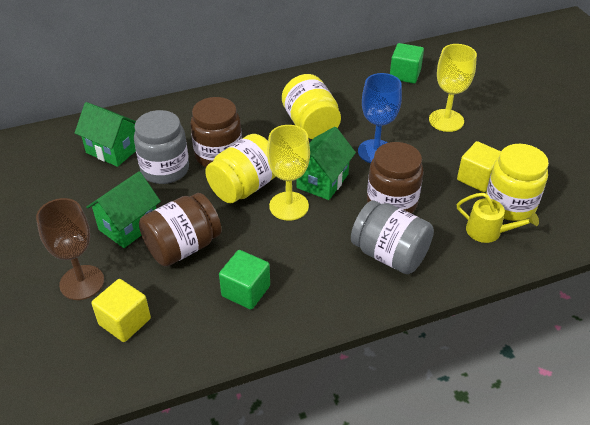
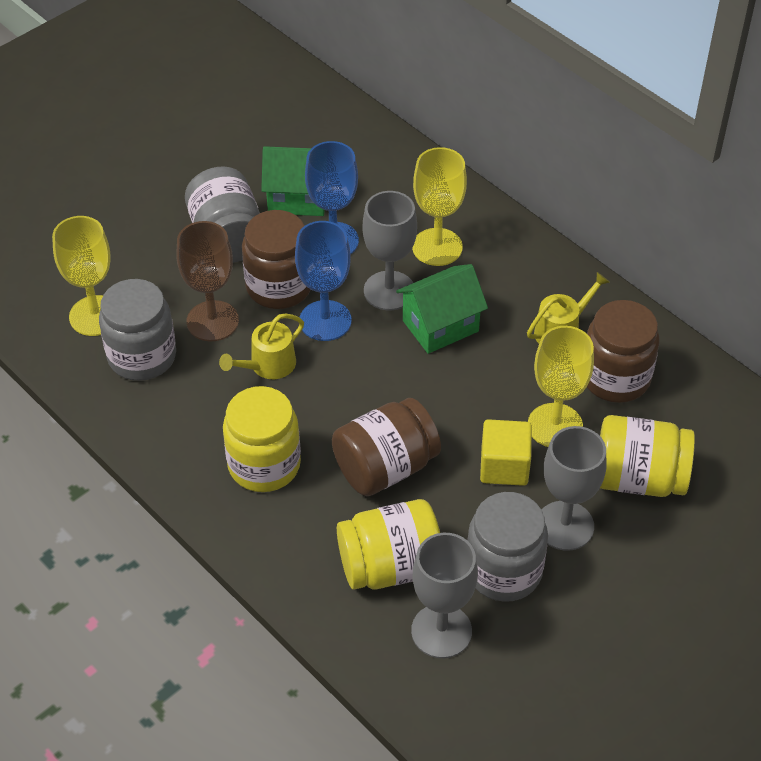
blue goblet: [358,73,402,163] = 1 -> [295,221,351,341] [305,141,359,255] = 2
green cube: [219,250,270,309] [390,43,424,84] = 2 -> none = 0
green house: [75,102,136,167] [86,171,161,248] [297,127,356,200] = 3 -> [261,146,325,216] [396,264,488,354] = 2
grey goblet: none = 0 -> [363,191,417,310] [411,533,478,658] [542,426,607,551] = 3
grey jar: [134,110,189,184] [351,200,434,274] = 2 -> [99,279,176,381] [185,166,260,263] [467,492,548,602] = 3
yellow cube: [91,279,151,342] [457,141,501,192] = 2 -> [480,419,532,486] = 1
yellow goblet: [267,125,310,221] [429,44,477,132] = 2 -> [52,216,111,336] [412,147,467,266] [528,326,594,447] = 3
yellow watering can: [457,193,539,243] = 1 -> [219,313,304,379] [527,272,610,343] = 2

